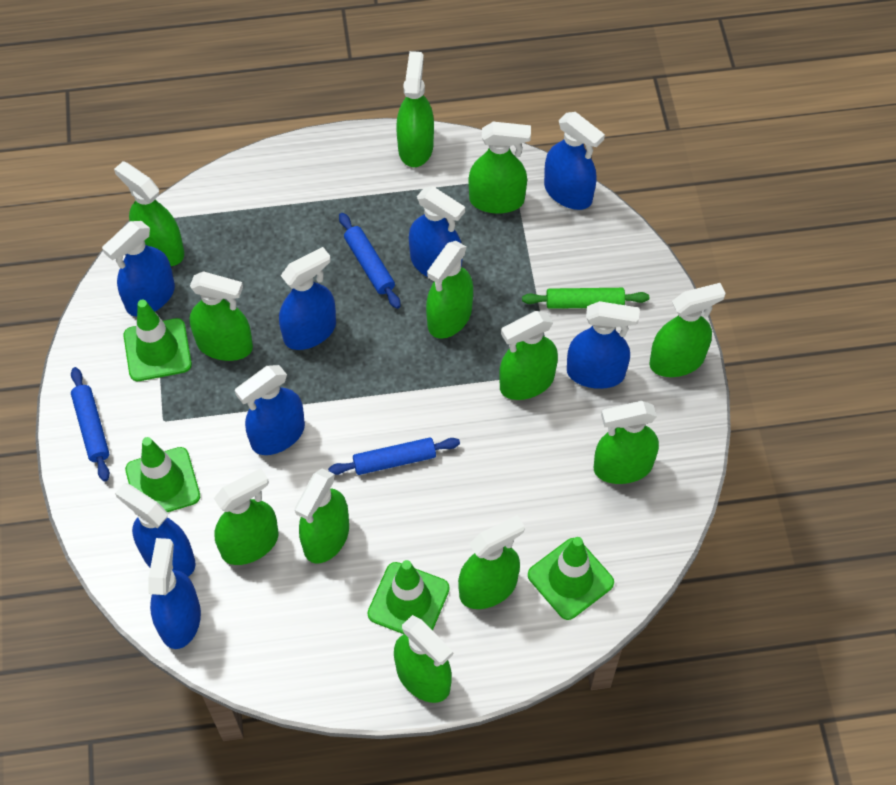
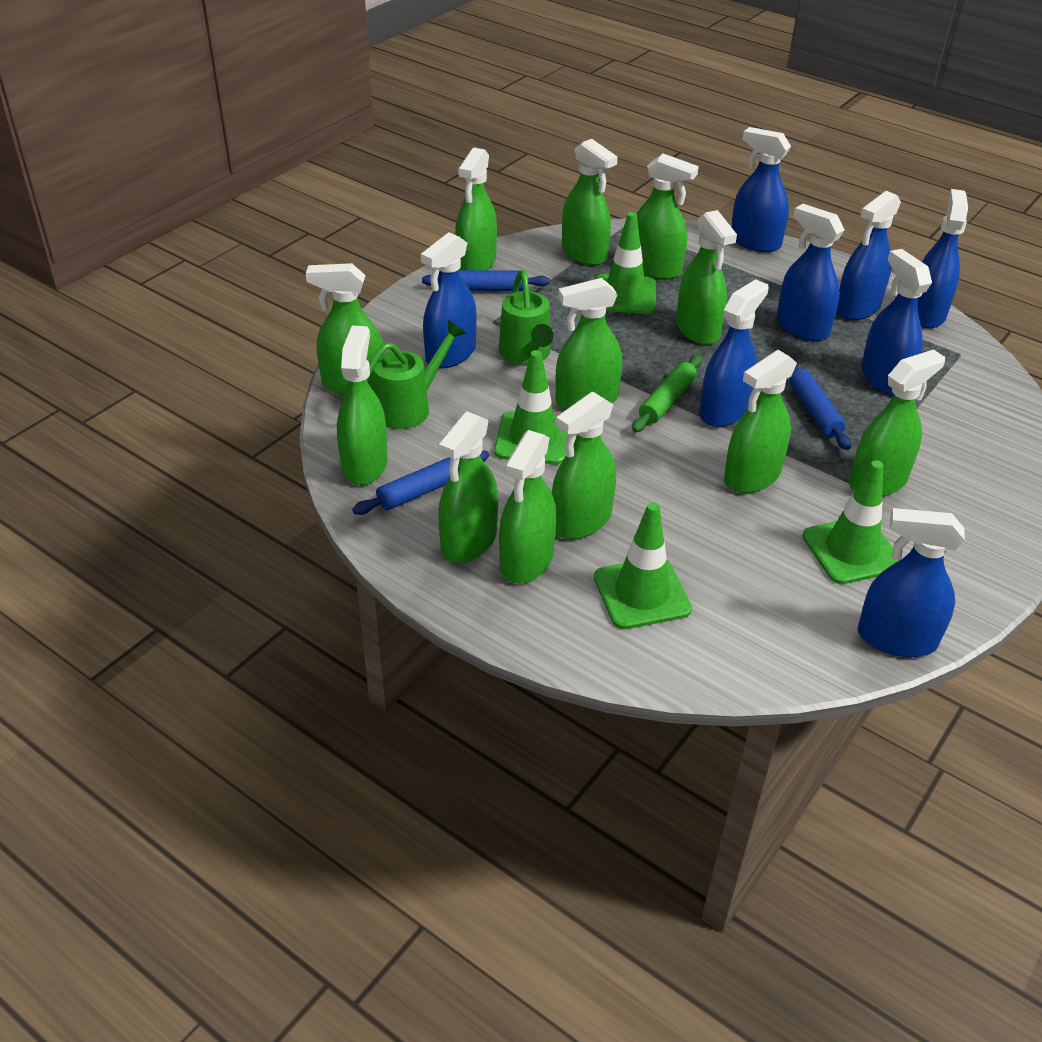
green watering can: none = 0 -> [367,320,466,429] [499,270,553,365] = 2

